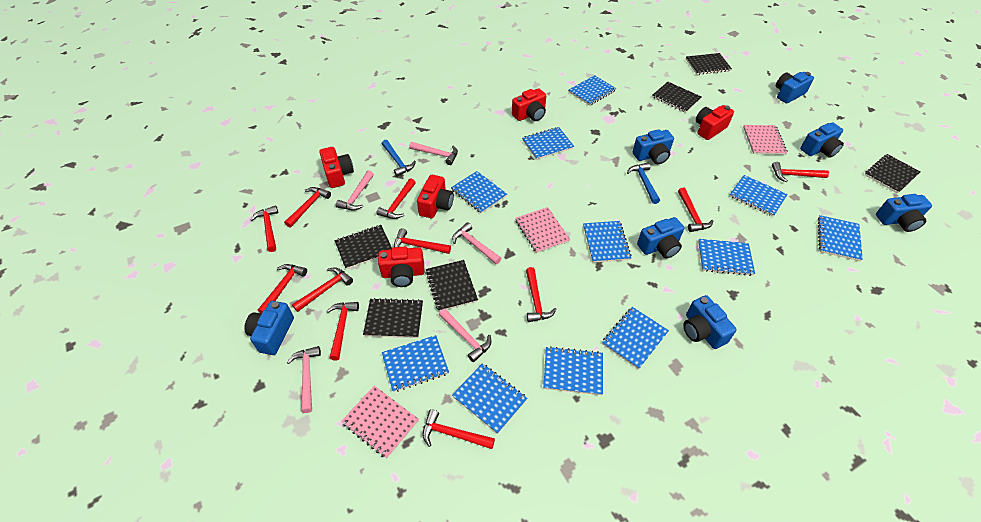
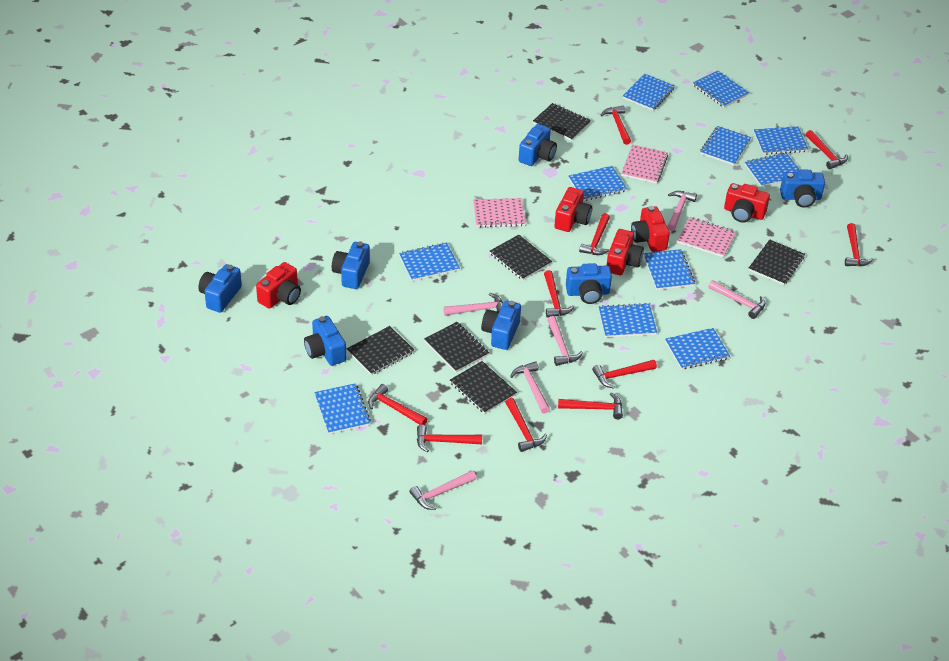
blue hammer: [382,140,416,177] [627,163,660,204] = 2 -> none = 0
pink hammer: [287,346,321,413] [336,170,374,211] [409,142,458,165] [439,308,491,362] [452,222,502,264] = 5 -> [409,470,477,510] [443,293,503,316] [510,361,550,414] [547,316,583,366] [667,191,697,231] [708,280,765,319] = 6
red hammer: [250,205,278,252] [258,264,307,314] [284,187,331,227] [292,268,353,312] [327,302,359,361] [376,178,416,219] [394,228,451,254] [423,409,495,449] [526,267,557,322] [678,188,713,232] [772,162,829,183] = 11 -> [368,384,427,425] [417,425,482,452] [505,398,547,452] [544,270,575,318] [558,393,623,419] [579,213,610,255] [592,360,657,389] [601,105,631,145] [806,130,848,169] [845,223,873,266] = 10

